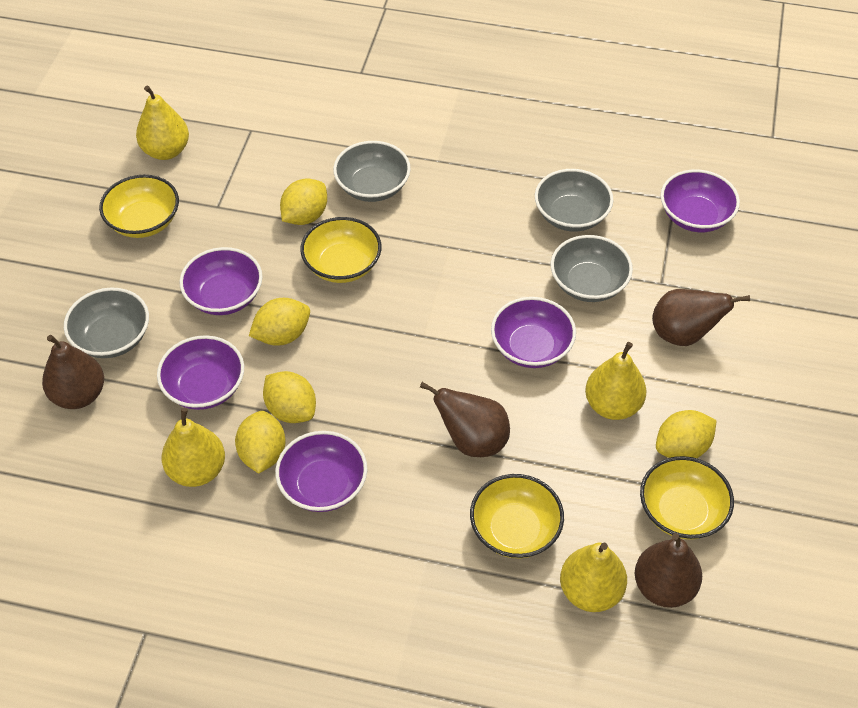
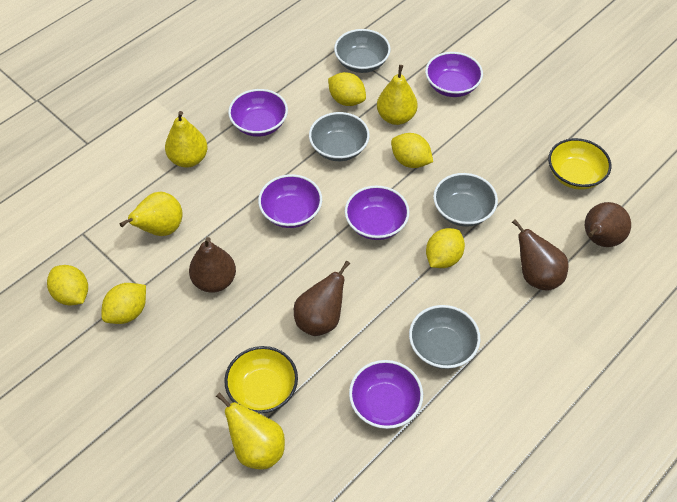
yellow bowl: [99,175,179,238] [300,217,382,283] [470,474,564,558] [640,456,734,540] = 4 -> [224,346,298,414] [548,138,611,190] = 2

